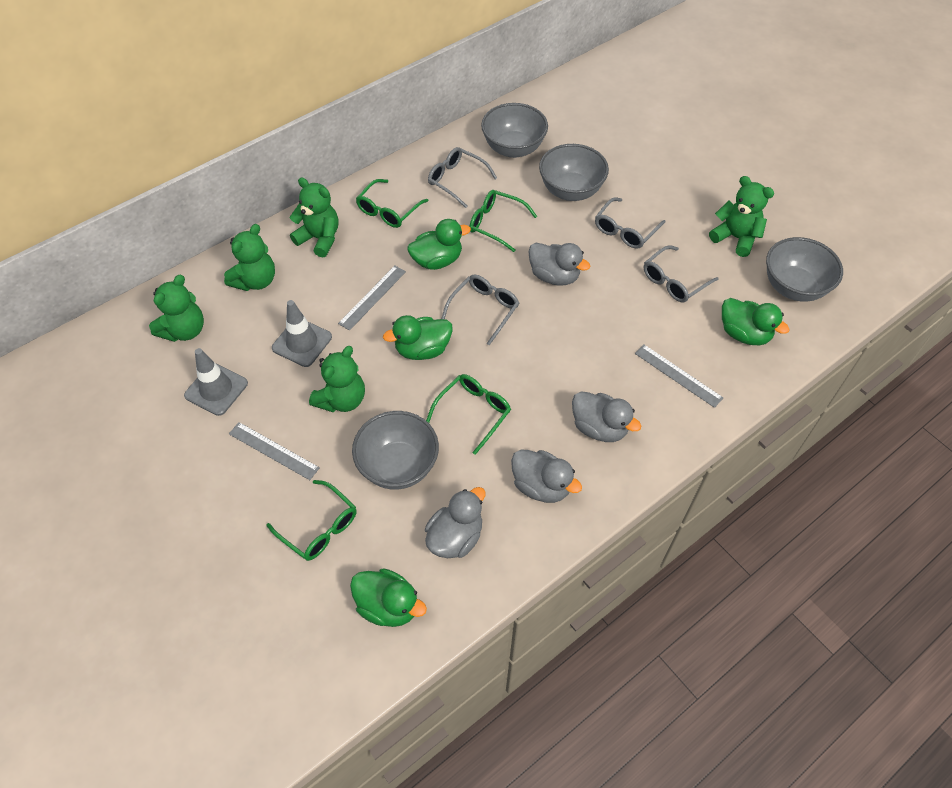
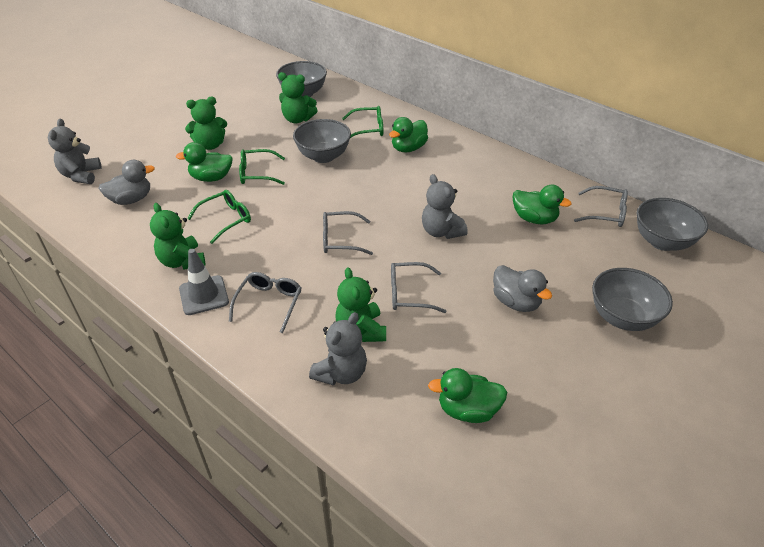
green glasses: [266,480,357,561] [356,179,429,228] [426,374,511,455] [469,190,537,252] = 4 -> [187,190,251,244] [239,149,285,185] [342,106,383,138] = 3
green teddy bear: [149,275,204,342] [224,224,275,291] [290,177,338,257] [309,346,365,412] [709,176,774,257] = 5 -> [150,203,206,270] [185,97,227,150] [278,72,318,123] [335,267,386,342] = 4
grey duck: [425,487,485,558] [511,449,582,503] [528,243,591,286] [572,391,641,442] = 4 -> [98,160,155,205] [493,265,552,312] = 2
grey ruler: [229,422,320,480] [338,266,406,331] [635,345,723,408] = 3 -> none = 0
grey teddy bear: none = 0 -> [48,119,101,184] [309,312,367,385] [422,174,468,239] = 3
grey traffic cone: [184,348,248,416] [272,300,332,367] = 2 -> [179,249,229,315] = 1

